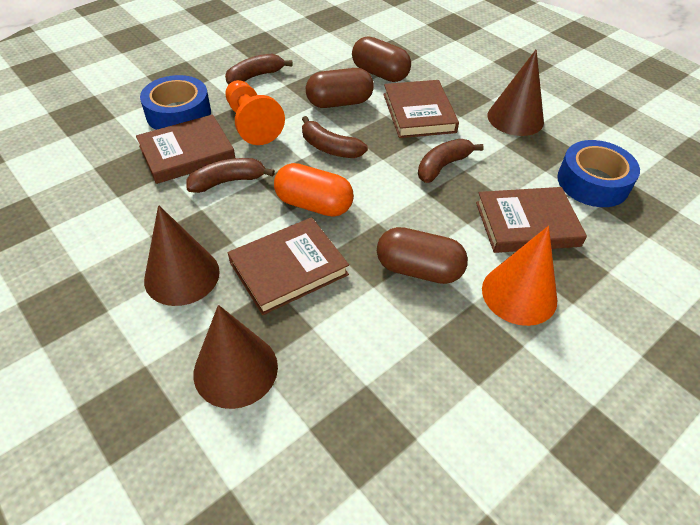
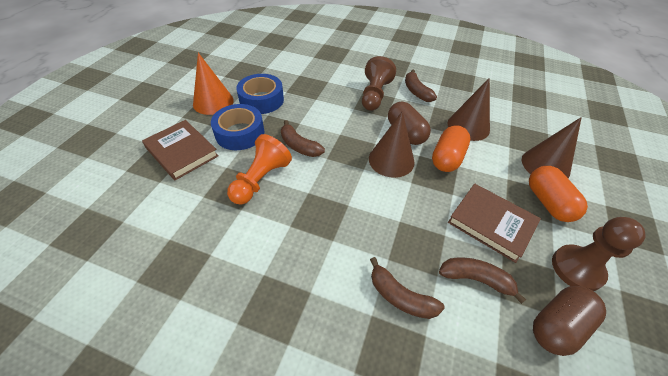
brown book: [136,114,235,184] [228,217,349,315] [383,80,459,138] [476,187,587,253] = 4 -> [142,120,219,180] [448,184,541,263] = 2
brown capsule: [306,68,374,108] [352,36,411,82] [377,227,468,284] = 3 -> [388,101,431,145] [533,286,606,356] = 2
brown pawn: none = 0 -> [362,56,396,111] [552,217,646,291] = 2
orange capsule: [274,163,354,217] = 1 -> [432,125,470,172] [529,166,588,222] = 2

